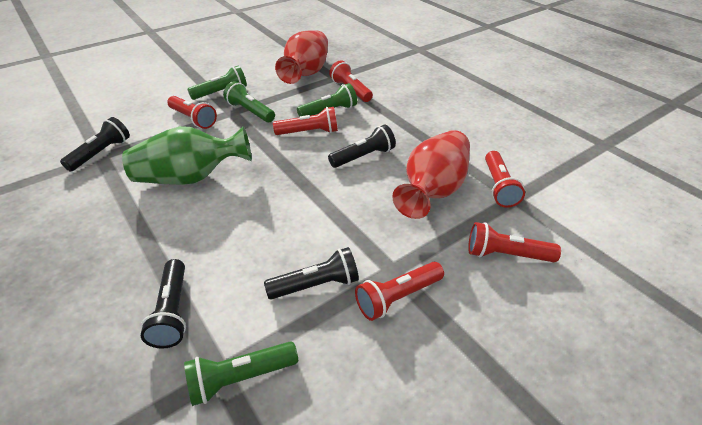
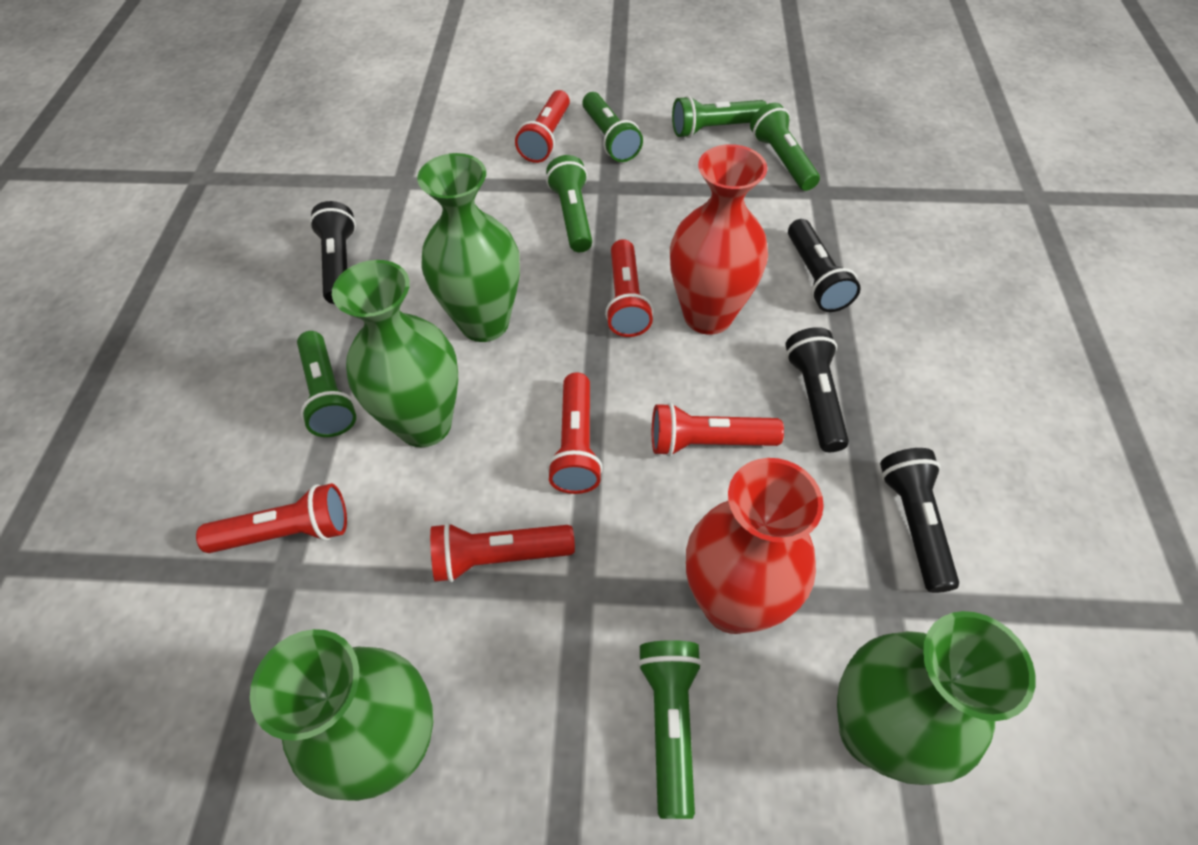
green flashlight: [184,341,298,406] [187,66,247,100] [223,81,275,122] [297,83,357,117] = 4 -> [297,331,356,437] [546,155,592,252] [582,92,643,162] [637,640,702,819] [672,96,767,138] [750,103,820,191] = 6
green vase: [122,126,252,185] = 1 -> [250,629,433,801] [332,260,458,447] [417,153,520,342] [837,611,1036,785] = 4

